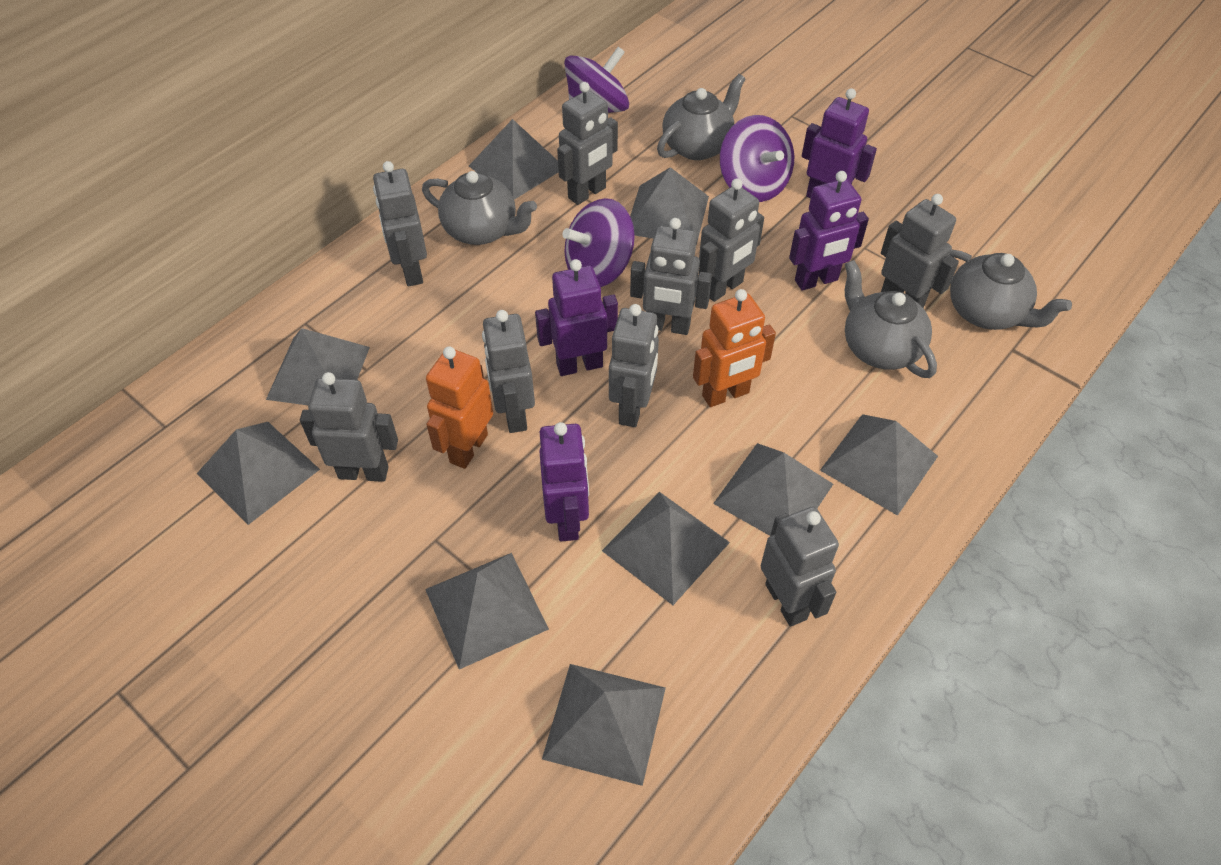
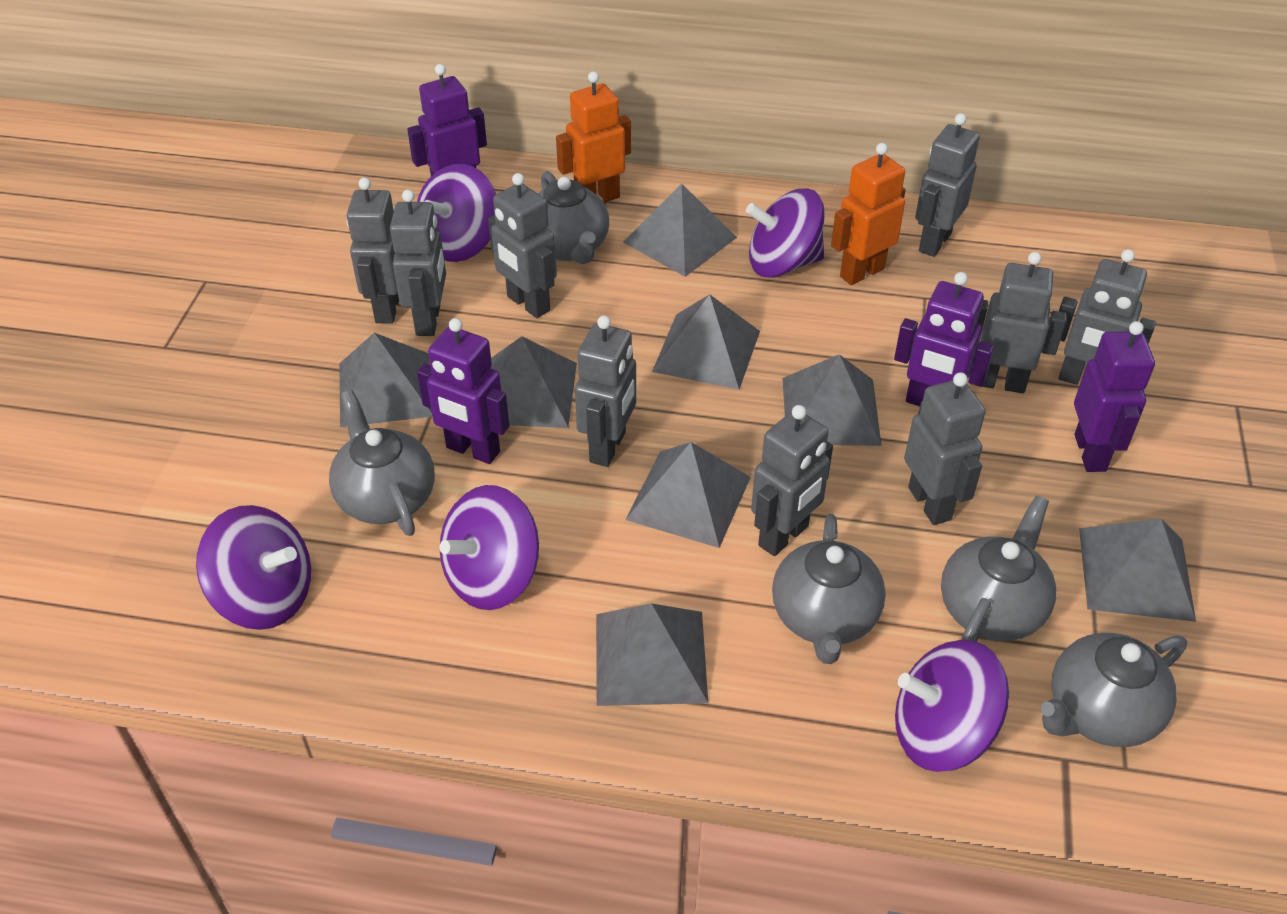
grey pyramid: [197,422,320,525] [266,328,370,405] [425,553,549,670] [469,119,559,200] [542,664,666,786] [602,492,730,605] [630,167,709,245] [713,443,833,536] [820,414,938,516] = 9 -> [339,333,433,427] [491,336,577,428] [596,603,708,706] [623,184,737,277] [625,442,751,548] [652,294,760,390] [782,354,882,446] [1079,518,1196,622] = 8
grey teapot: [422,171,537,245] [657,74,746,160] [845,260,937,378] [950,250,1072,330] = 4 -> [329,389,435,536] [538,171,609,264] [772,514,886,664] [941,496,1056,642] [1041,633,1187,747] = 5
purple spinning top: [563,198,635,287] [564,47,629,113] [720,115,794,202] = 3 -> [196,505,311,630] [417,164,496,262] [439,485,539,610] [746,189,825,278] [895,640,1009,772] = 5

